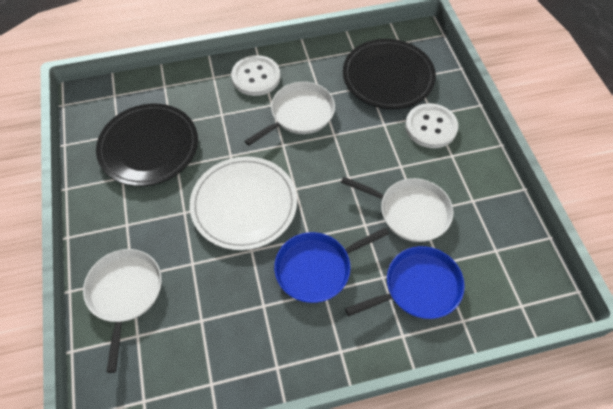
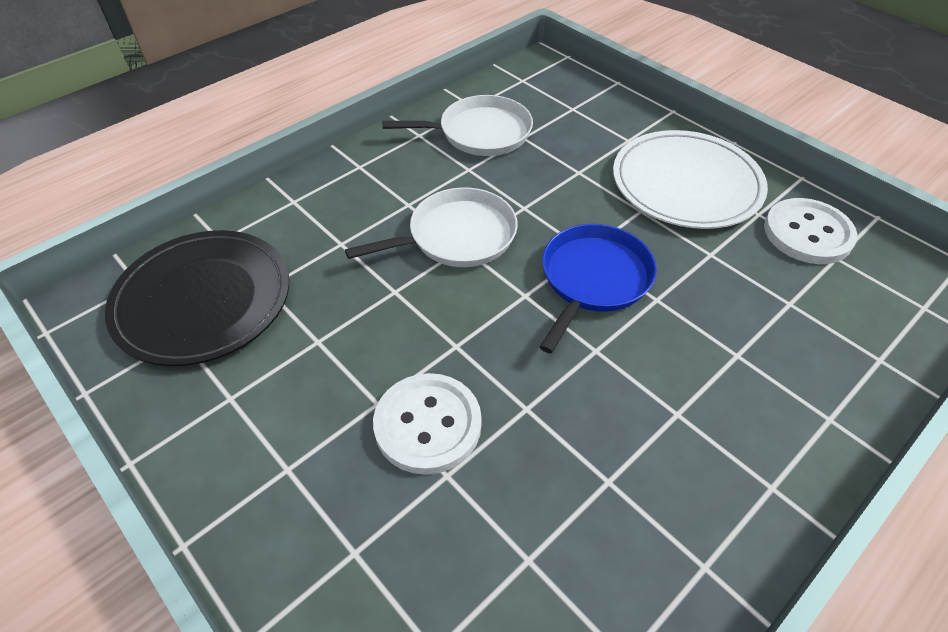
black plate: [96,104,198,186] [343,39,436,109] = 2 -> [105,230,289,366] = 1
blue pan: [274,228,389,303] [345,246,465,319] = 2 -> [540,224,657,353] = 1
white pan: [83,249,162,373] [245,82,335,146] [341,177,453,242] = 3 -> [345,188,518,267] [382,95,533,156] = 2

